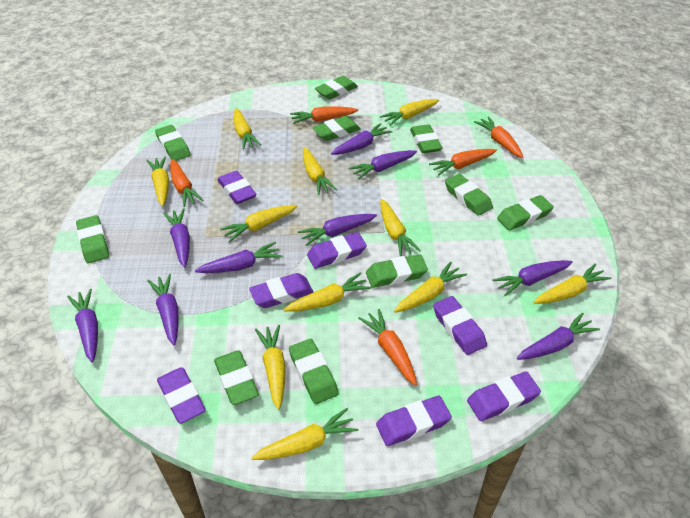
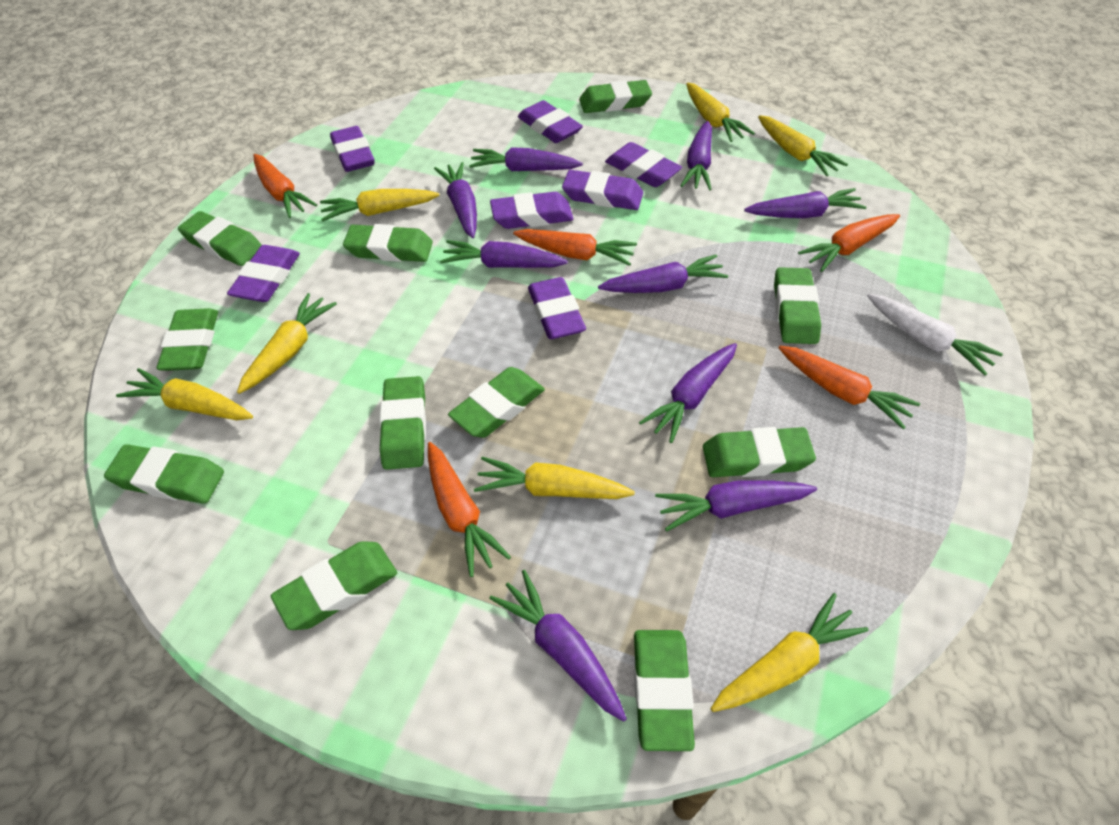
green eraser: [76,215,109,264] [155,125,191,161] [214,351,259,405] [289,339,338,404] [312,116,361,141] [315,76,358,100] [366,254,428,288] [410,124,442,153] [445,174,493,216] [497,195,554,230] = 10 -> [104,444,224,504] [156,308,218,371] [178,211,262,266] [271,541,397,630] [343,224,433,262] [379,376,426,470] [448,367,545,438] [579,80,652,113] [634,630,695,751] [703,427,816,477] [774,267,821,344] = 11
white carrot: none = 0 -> [867,294,1003,376] = 1
yellow carrot: [146,156,169,206] [220,205,298,242] [234,108,261,149] [251,408,359,460] [255,325,285,410] [283,272,371,312] [303,147,337,195] [380,99,439,126] [380,199,421,256] [394,262,467,312] [533,264,611,304] = 11 -> [116,368,253,420] [237,293,337,394] [320,189,440,222] [474,457,635,499] [686,83,755,142] [710,593,868,712] [758,115,848,176] = 7

